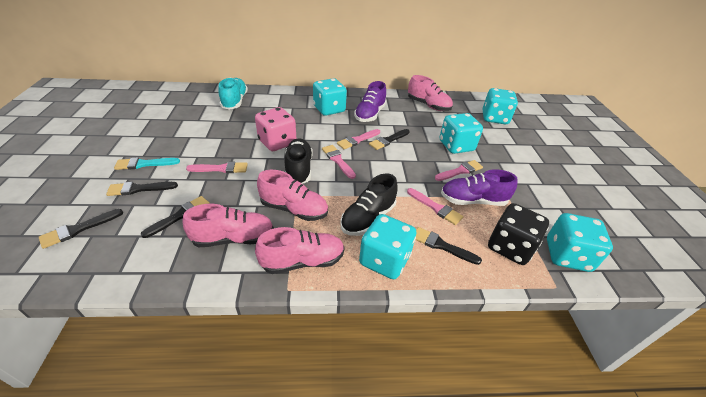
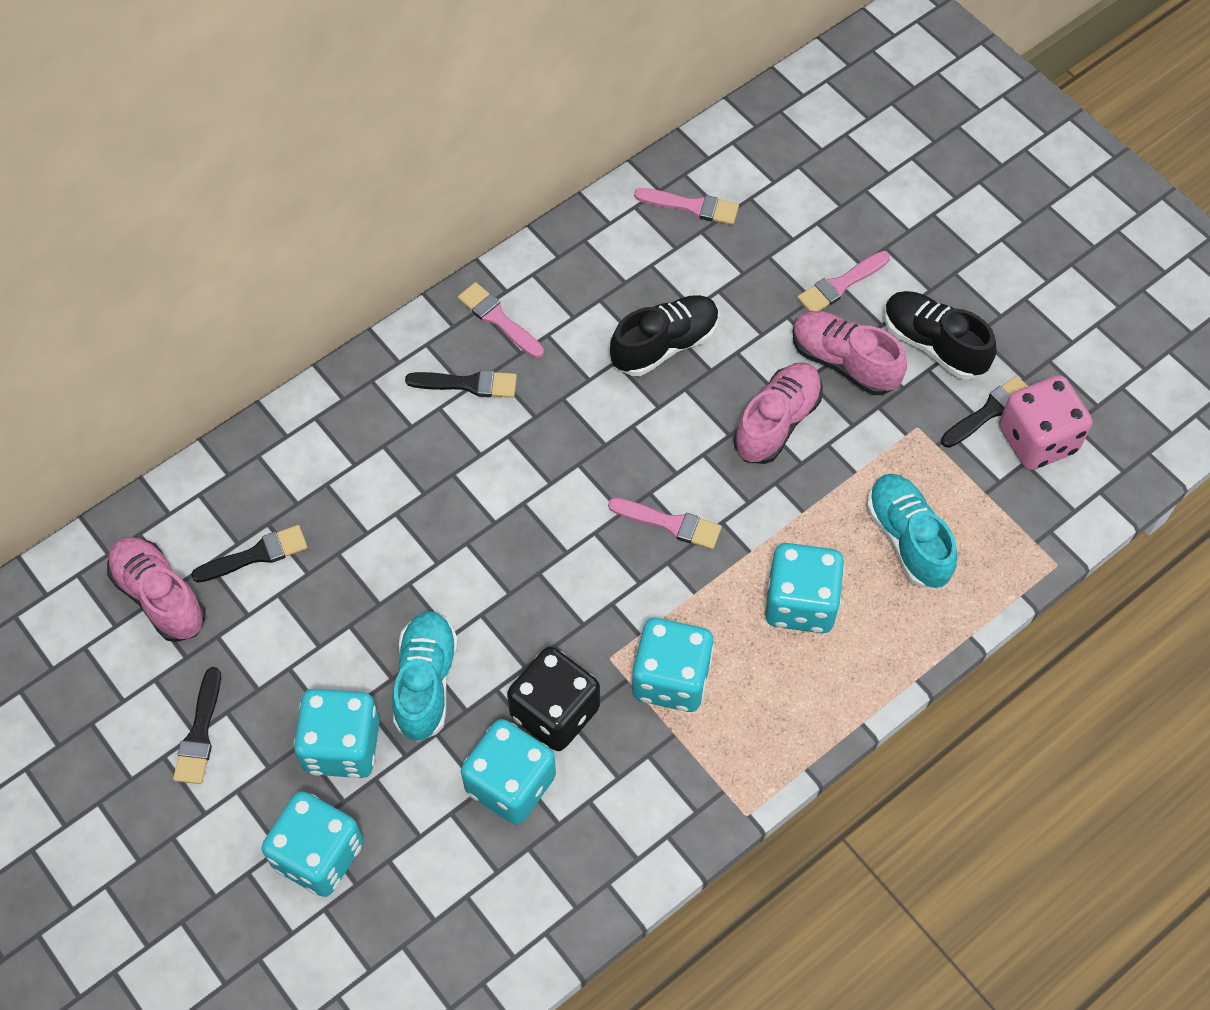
black brush: [39,209,123,249] [106,182,178,196] [141,196,210,238] [369,129,410,150] [416,227,482,265] = 5 -> [173,667,221,784] [191,525,308,583] [405,370,517,398] [941,375,1028,448] = 4
pink brush: [186,162,248,173] [322,145,356,179] [337,129,380,149] [407,188,464,225] [435,160,483,181] = 5 -> [458,282,544,358] [608,498,722,550] [634,188,739,225] [797,251,890,311] = 4
pink shoe: [183,204,274,247] [255,227,345,274] [257,170,328,221] [408,75,453,111] = 4 -> [107,537,205,642] [734,362,823,464] [793,311,907,395] = 3
purple shoe: [354,81,386,122] [441,169,518,206] = 2 -> none = 0
turquoise brush: [114,157,180,170] = 1 -> none = 0
turquoise shoe: [218,77,248,110] = 1 -> [392,611,458,742] [867,474,957,588] = 2

